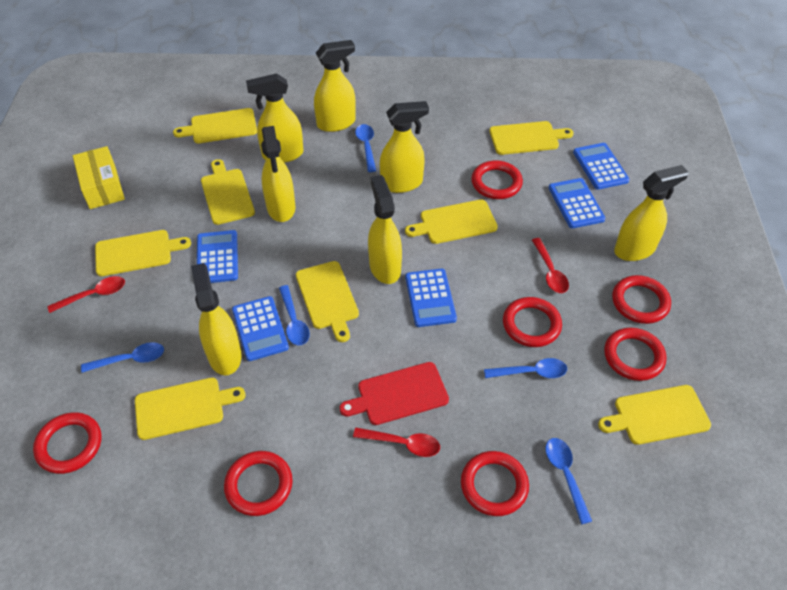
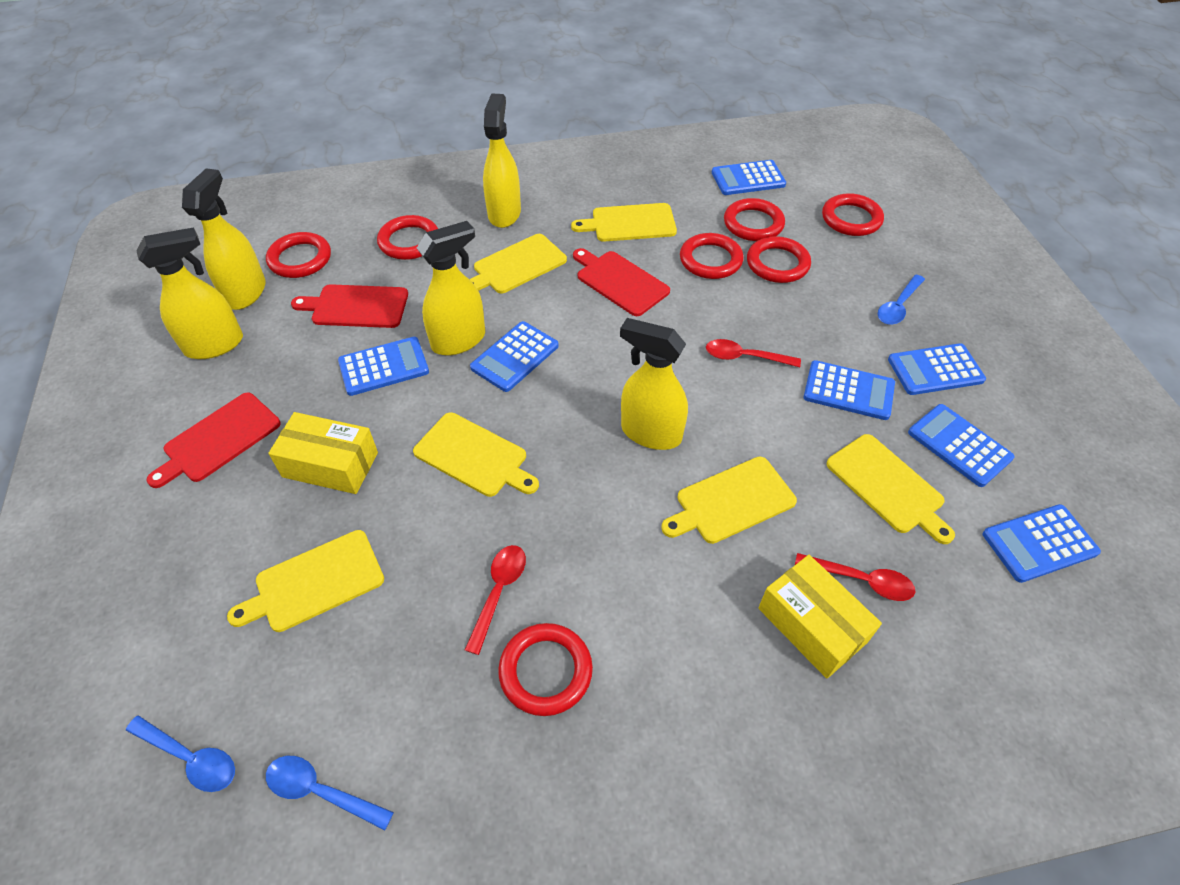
blue calculator: [197,230,238,283] [232,296,289,361] [405,269,457,327] [549,178,605,228] [573,143,629,190] = 5 -> [338,337,429,396] [470,321,559,392] [712,160,786,195] [804,360,895,420] [888,343,986,395] [908,404,1015,487] [983,504,1101,583] = 7
blue spoon: [81,342,164,373] [279,285,310,345] [355,124,376,172] [484,358,567,378] [546,438,592,524] = 5 -> [126,715,235,792] [266,756,394,830] [878,275,925,325] = 3
red cutting board: [340,362,449,425] = 1 -> [147,392,281,488] [291,284,408,328] [573,248,670,316] = 3
yellow box: [73,146,125,209] = 1 -> [268,412,378,494] [758,555,882,679] = 2
yellow cutting board: [95,230,191,276] [135,378,245,440] [173,108,257,144] [201,159,255,225] [296,261,359,342] [405,199,498,244] [489,121,574,155] [598,385,711,445] = 8 -> [227,530,384,632] [413,412,539,497] [469,234,567,293] [571,203,677,242] [661,457,797,544] [826,434,955,544] = 6
yellow spray bottle: [191,263,242,375] [246,73,303,163] [261,126,296,222] [314,40,356,132] [368,175,402,284] [380,101,429,193] [614,165,689,261] = 7 -> [136,227,243,359] [182,168,266,310] [417,221,485,355] [483,93,521,228] [620,318,688,450] = 5

